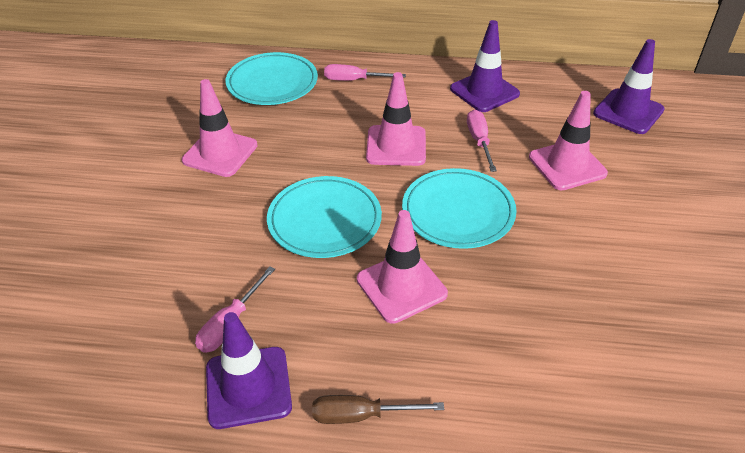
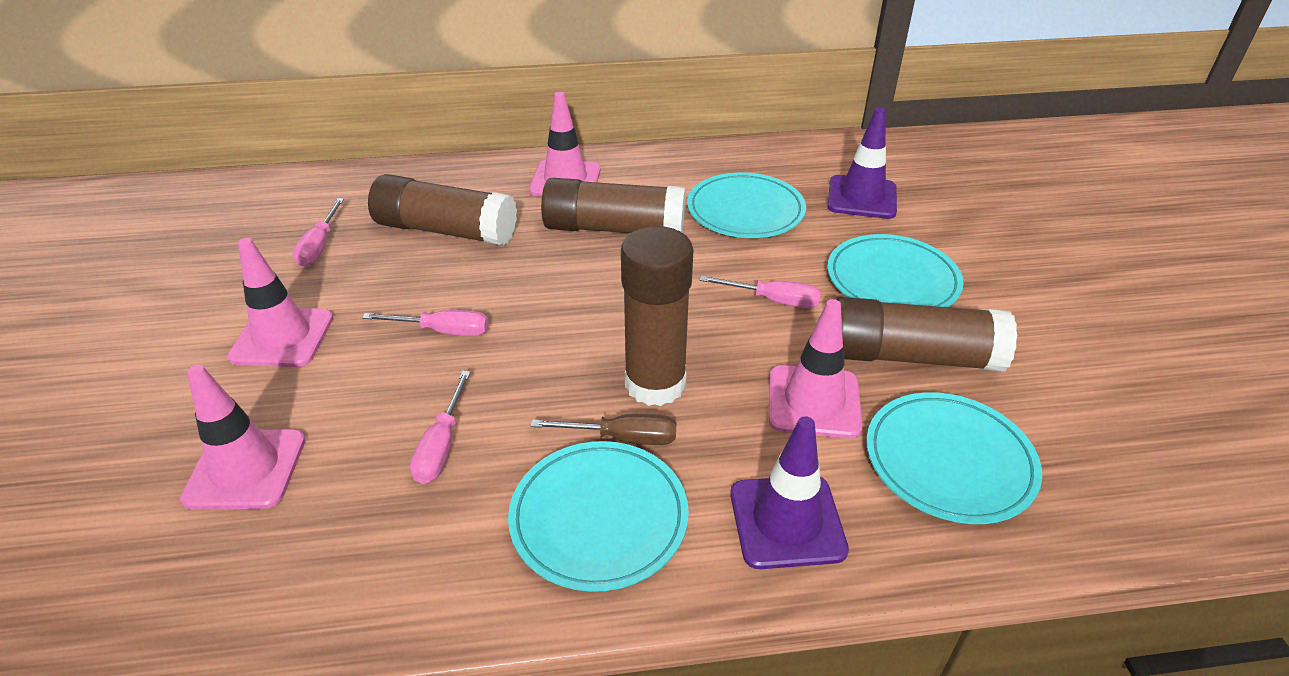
brown glue stick: none = 0 -> [368,174,517,246] [541,178,686,233] [621,226,694,406] [837,297,1017,371] = 4
pink screwdriver: [195,266,275,353] [324,64,406,81] [467,110,497,172] = 3 -> [292,198,344,266] [362,310,489,336] [410,371,471,484] [699,276,821,308] = 4
purple traffic cone: [206,312,292,429] [450,20,520,112] [593,39,665,134] = 3 -> [730,416,849,569] [827,108,897,219] = 2
turquoise plate: [226,52,318,105] [267,176,382,258] [402,168,517,249] = 3 -> [508,441,689,592] [687,172,806,238] [827,234,964,307] [866,392,1042,524] = 4

